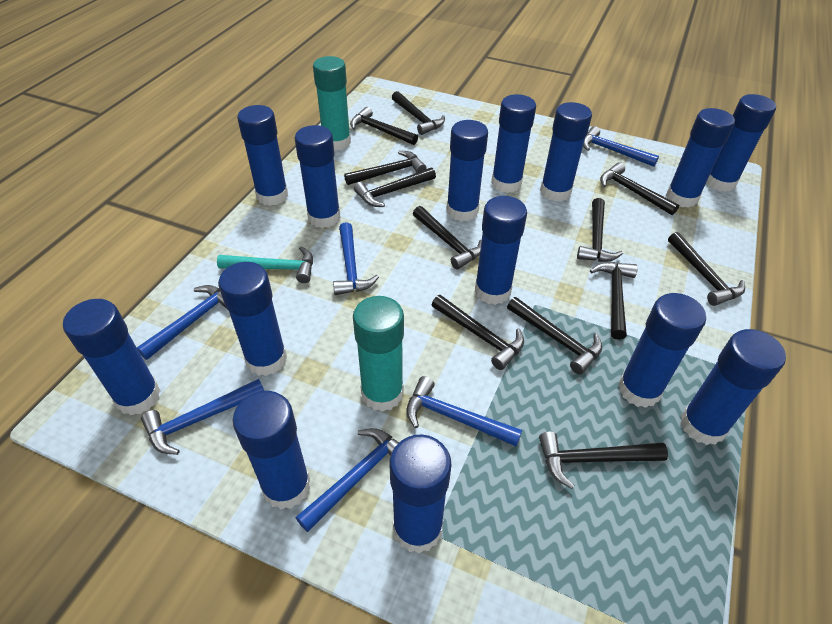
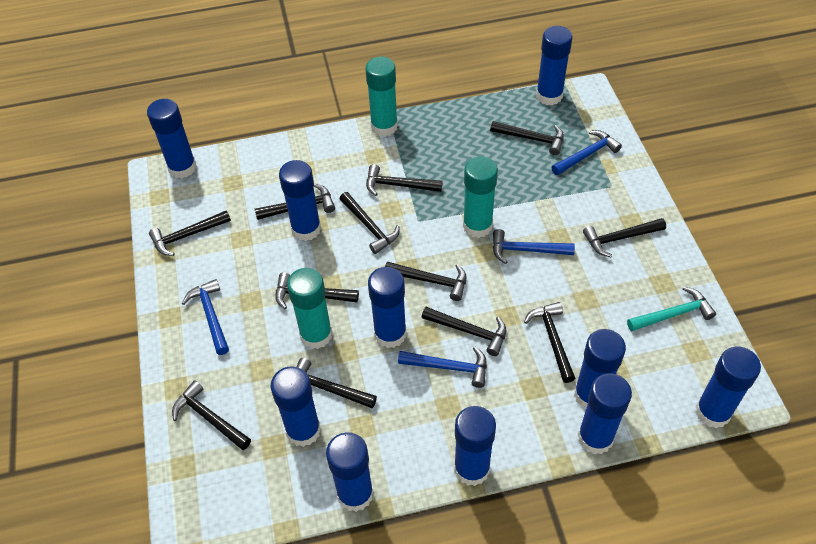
blue glue stick: [63,299,161,415] [218,262,287,376] [233,391,310,510] [237,105,288,206] [295,125,341,228] [389,435,452,554] [446,120,488,221] [475,196,527,305] [491,94,536,193] [540,102,592,202] [618,293,706,408] [666,108,735,208] [681,329,786,445] [706,94,776,192] = 14 -> [147,99,197,178] [271,366,321,447] [279,160,321,241] [326,432,374,512] [368,267,406,348] [454,406,496,486] [536,26,572,105] [574,329,626,408] [578,373,632,454] [695,347,761,428] = 10
blue hammer: [137,285,228,360] [141,379,264,455] [296,428,399,532] [333,222,379,295] [406,376,522,447] [583,126,659,167] = 6 -> [182,279,229,355] [398,347,487,388] [493,229,575,264] [551,130,622,175] = 4
turquoise glue stick: [313,56,351,151] [353,296,404,412] = 2 -> [287,268,333,349] [365,57,398,136] [463,156,498,238] = 3

